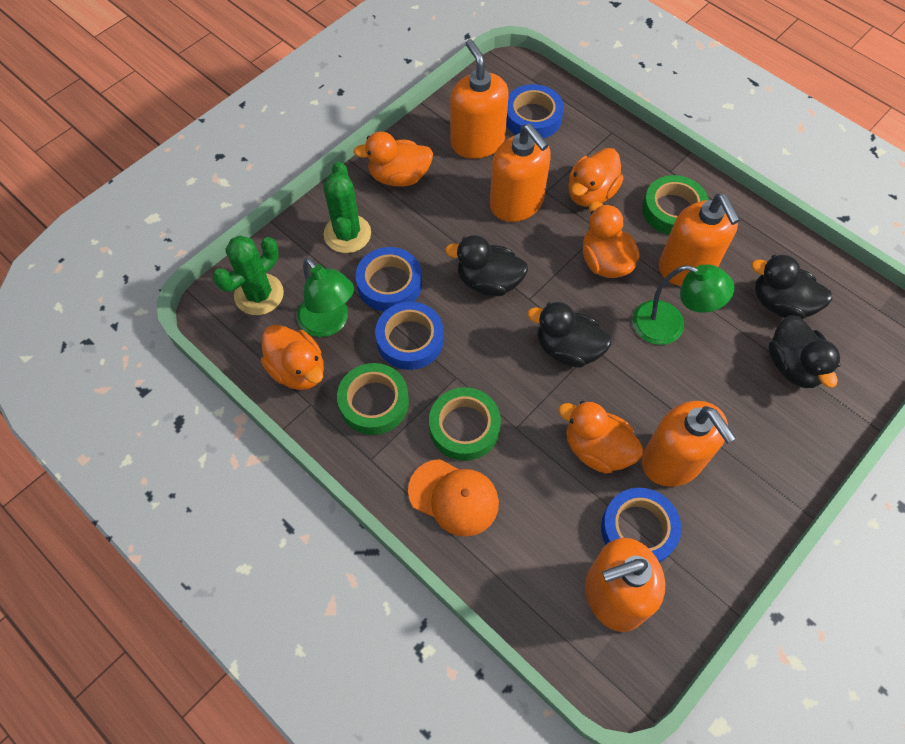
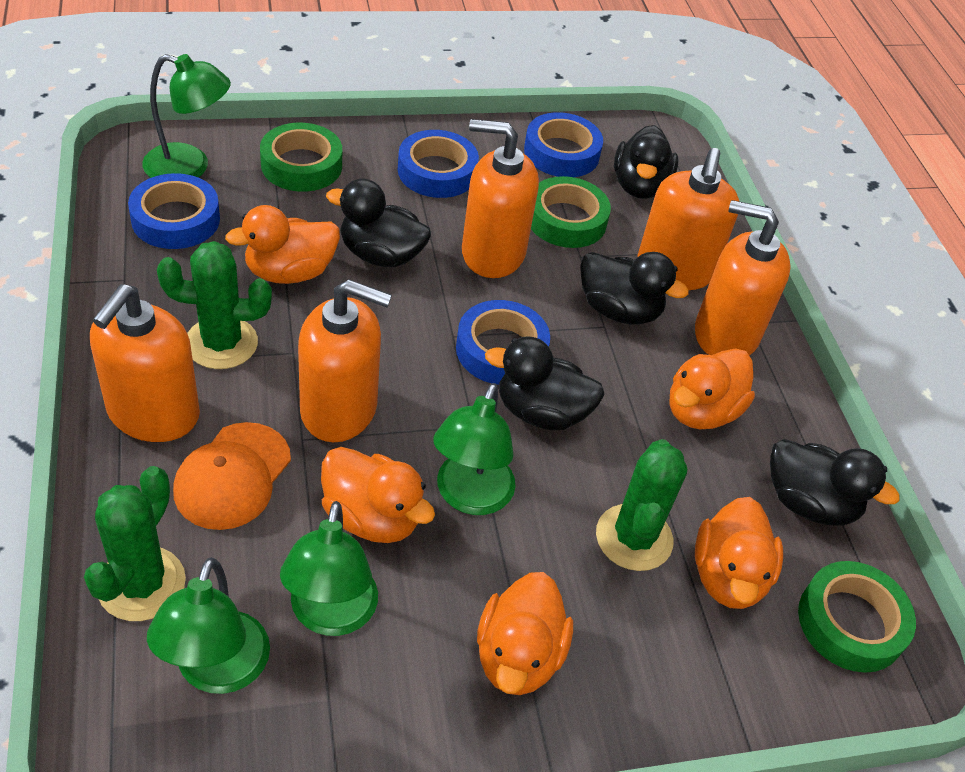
black duck: [445,235,528,296] [527,302,611,368] [751,255,833,319] [768,315,841,388] = 4 -> [326,179,431,267] [485,336,605,430] [580,252,689,324] [614,125,678,199] [770,439,900,526] = 5
green cactus: [213,235,284,315] [323,162,371,253] = 2 -> [84,466,186,621] [157,241,272,369] [596,439,687,571] = 3
green lamp: [297,258,354,337] [632,264,734,345] = 2 -> [142,54,231,178] [147,558,270,694] [280,501,378,636] [433,383,516,515] = 4

